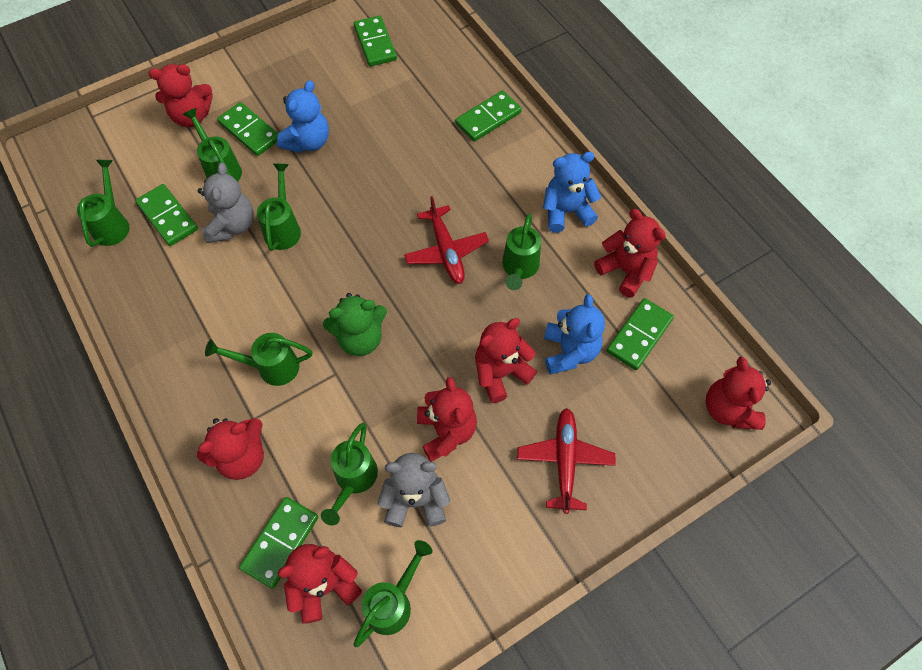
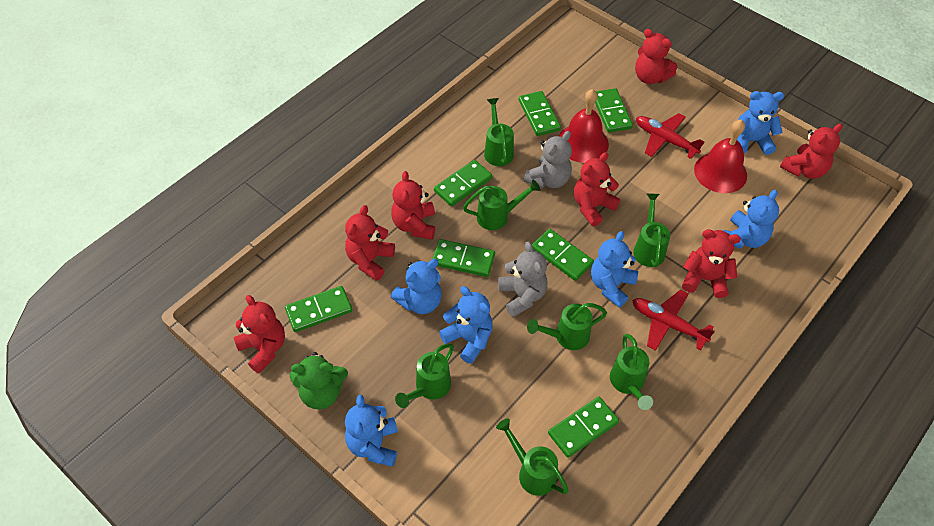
blue teddy bear: [277,80,329,153] [543,152,601,233] [544,294,605,375] = 3 -> [345,395,398,467] [391,259,442,314] [439,286,493,364] [591,231,638,308] [723,189,779,249] [737,91,784,155] = 6
green domino: [135,184,198,246] [217,102,278,156] [239,497,318,589] [354,16,397,66] [455,90,522,142] [607,298,674,370] = 6 -> [285,286,352,332] [432,239,495,277] [434,160,492,206] [519,91,561,136] [532,229,594,281] [548,397,619,458] [595,88,633,133] = 7
red bell: none = 0 -> [559,89,609,163] [694,120,747,193] = 2

